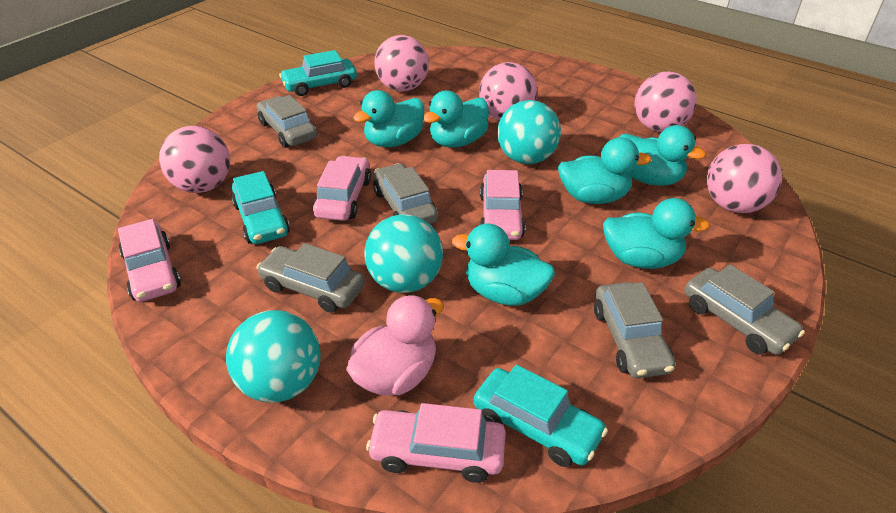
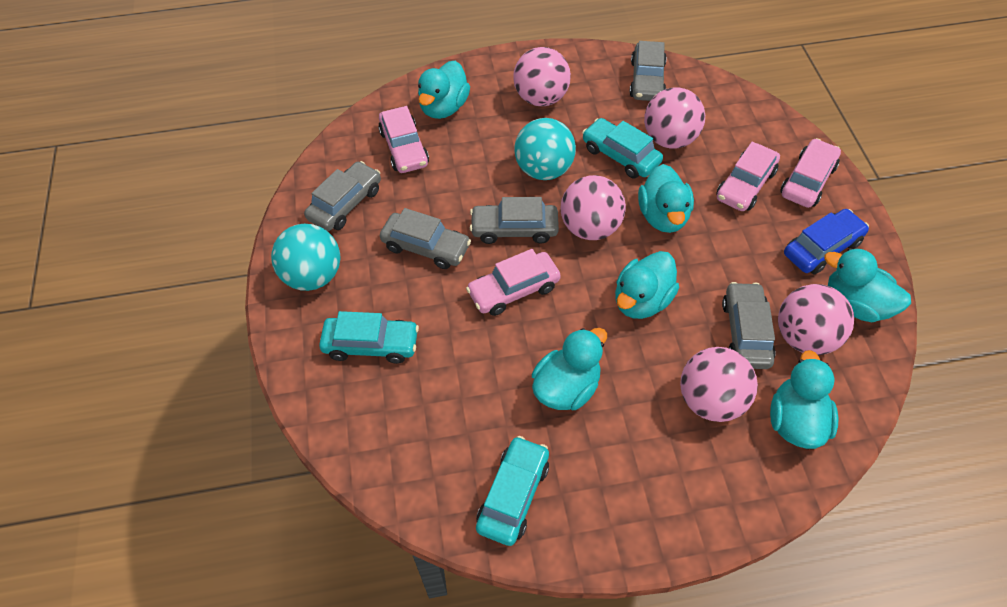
blue car: none = 0 -> [784,209,869,275] = 1
pink duck: [346,295,444,396] = 1 -> none = 0
turquoise ball: [226,310,320,403] [364,214,443,293] [497,100,561,164] = 3 -> [271,224,340,291] [515,118,576,180] = 2

